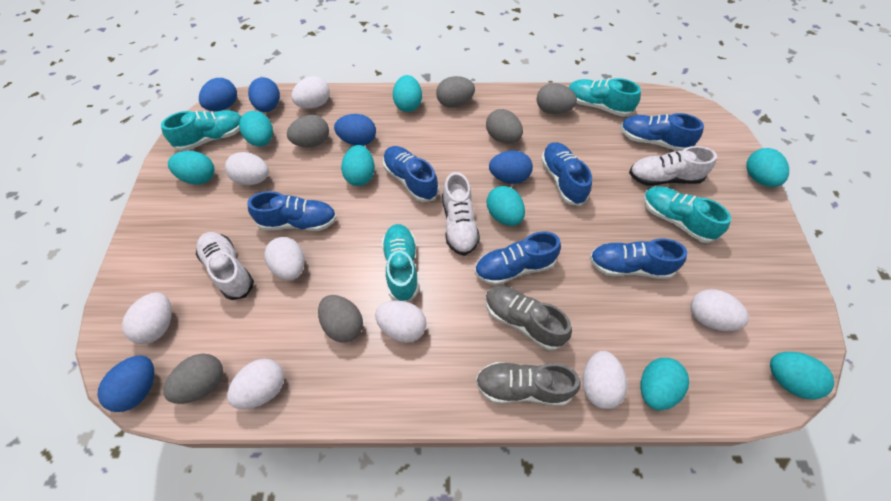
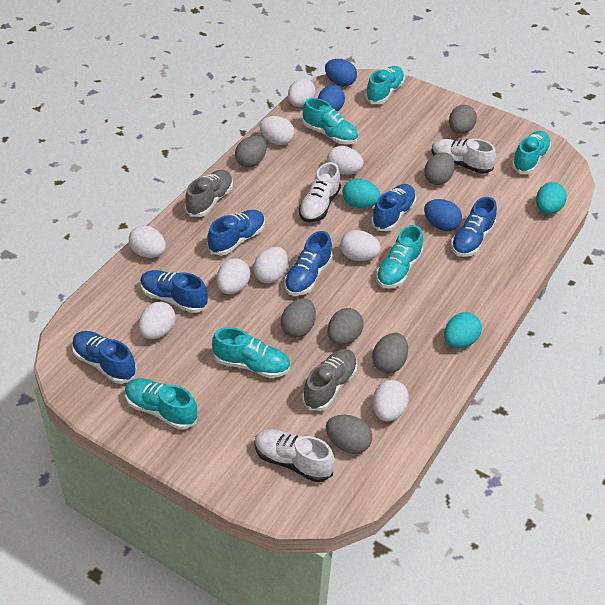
blue egg: [97,355,154,412] [199,78,237,111] [248,77,280,112] [334,114,376,146] [489,150,533,184] = 5 -> [318,85,345,112] [325,59,357,87] [424,199,462,231] = 3
grey egg: [163,353,223,404] [287,115,329,147] [318,295,363,343] [436,76,475,108] [486,109,523,143] [537,83,577,114] = 6 -> [235,136,267,168] [281,298,316,338] [326,415,372,454] [328,308,364,345] [372,333,408,373] [424,152,455,185] [449,105,477,134] = 7
turquoise egg: [168,151,214,184] [239,111,273,146] [341,145,375,186] [393,75,422,112] [487,186,525,226] [640,358,689,410] [746,148,789,187] [770,352,834,400] = 8 -> [343,178,381,208] [444,312,482,348] [536,182,567,214] = 3
turquoise shoe: [161,110,241,151] [382,224,419,302] [568,78,641,117] [643,186,731,243] = 4 -> [125,378,198,430] [212,327,290,378] [303,98,358,144] [365,66,405,104] [376,225,423,288] [511,131,551,174] = 6
white egg: [122,292,172,344] [225,152,269,185] [227,359,284,409] [264,237,304,280] [292,76,330,109] [375,301,426,343] [583,351,627,409] [691,289,749,331] = 8 -> [129,225,166,258] [139,302,176,339] [217,258,250,294] [253,247,288,283] [259,116,295,145] [288,78,316,107] [327,146,364,175] [340,230,381,261] [372,380,409,421] = 9

